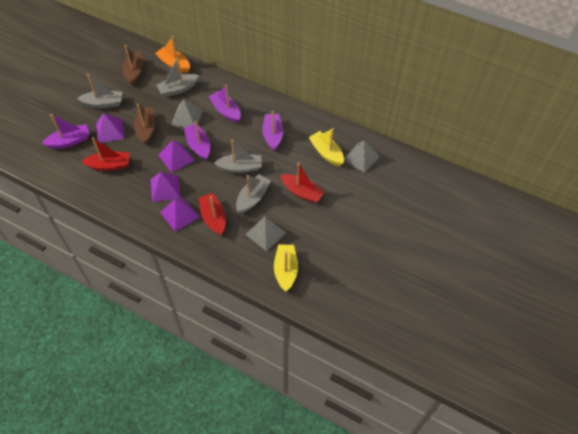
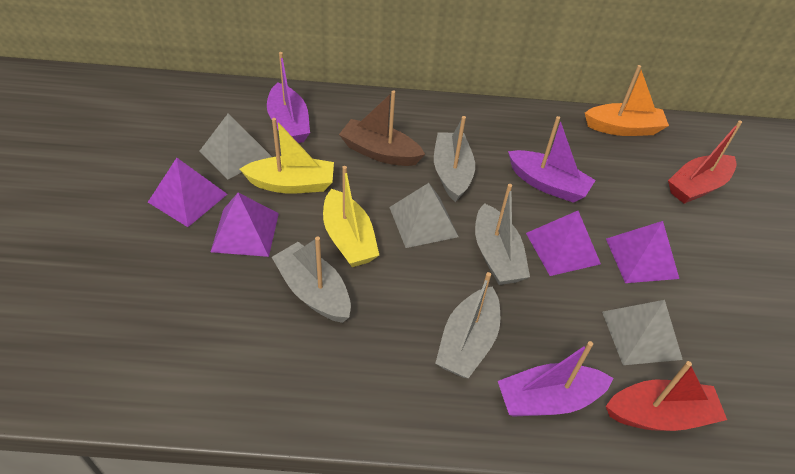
brown boat: [122,45,143,85] [134,104,155,145] = 2 -> [339,90,425,166] = 1
purple boat: [42,114,89,149] [184,121,210,160] [209,85,241,123] [262,111,283,151] = 4 -> [267,52,310,143] [498,341,613,417] [508,116,596,203] = 3
red boat: [81,138,129,171] [199,193,226,236] [280,162,325,203] = 3 -> [606,361,727,431] [668,120,742,203] = 2

